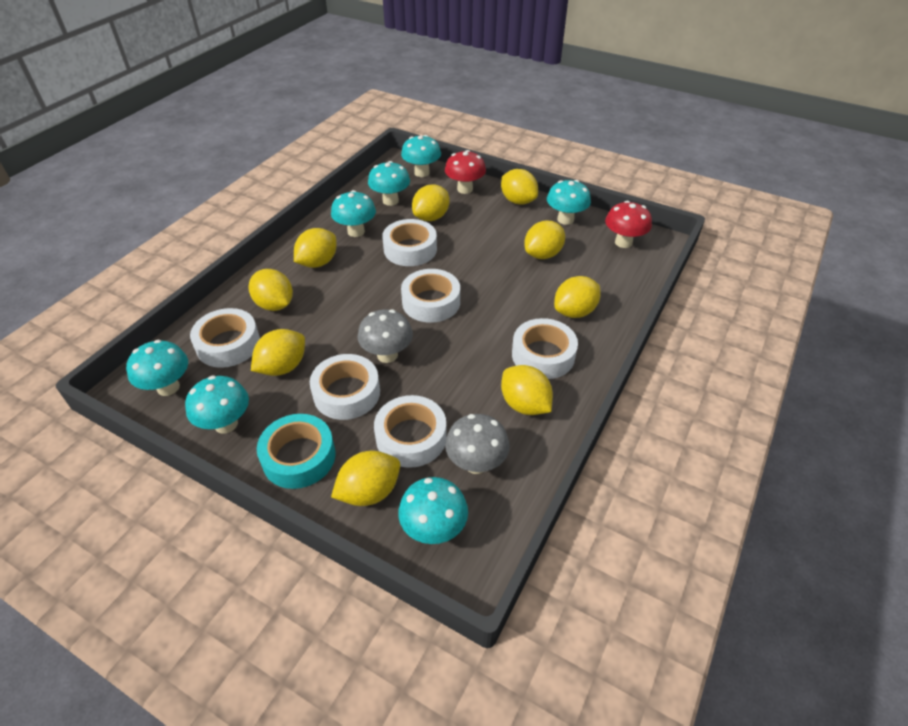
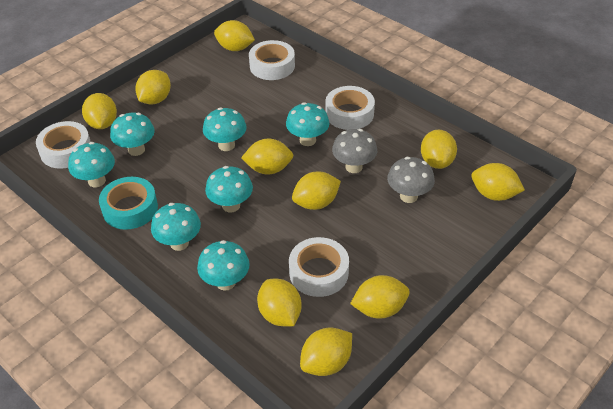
red mushroom: [445,150,486,194] [605,201,652,248] = 2 -> none = 0
white tape: [190,308,260,368] [310,354,380,420] [374,395,447,468] [382,219,437,266] [401,269,460,323] [512,318,578,379] = 6 -> [36,121,91,169] [249,40,295,80] [289,237,349,297] [325,86,375,130] = 4
yellow lemon: [249,269,293,311] [251,329,305,376] [294,228,337,268] [331,451,400,506] [412,184,450,221] [501,169,538,205] [501,365,553,415] [524,220,565,259] [554,276,601,318] = 9 -> [82,93,117,129] [135,70,171,105] [214,20,255,51] [241,139,293,175] [257,279,302,326] [292,172,341,210] [300,327,352,376] [350,275,410,319] [421,130,457,169] [471,163,525,201] = 10

